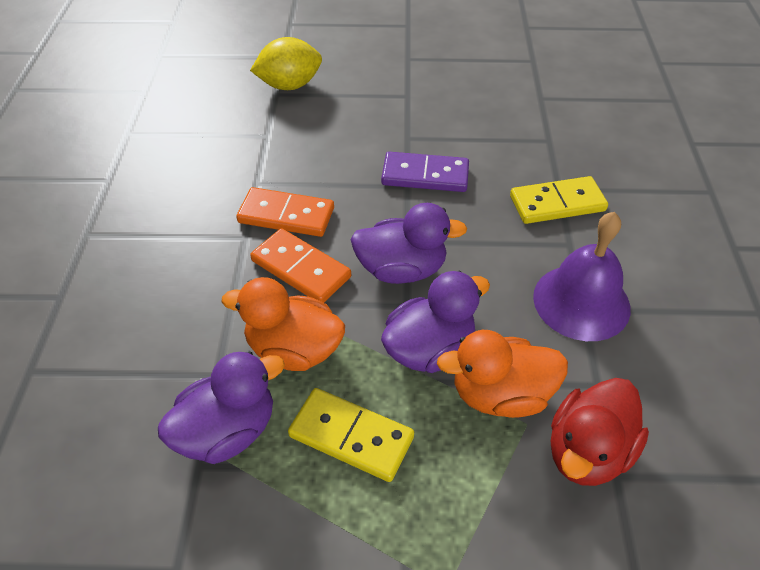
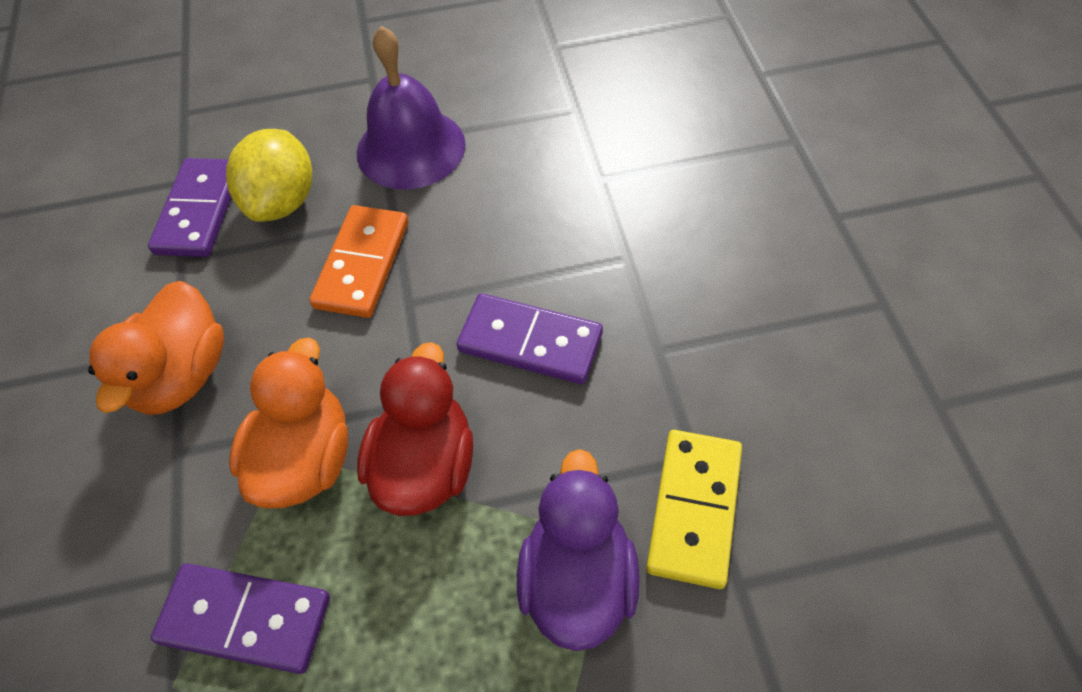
orange domino: [236,187,334,237] [250,228,351,303] = 2 -> [309,205,409,318] = 1
purple domino: [381,152,469,192] = 1 -> [148,158,231,257] [151,563,330,674] [456,293,603,384] = 3
purple duck: [158,351,285,464] [350,203,468,284] [381,271,490,373] = 3 -> [517,449,640,651] = 1
yellow domino: [288,388,414,482] [510,176,608,224] = 2 -> [646,430,742,589] = 1

